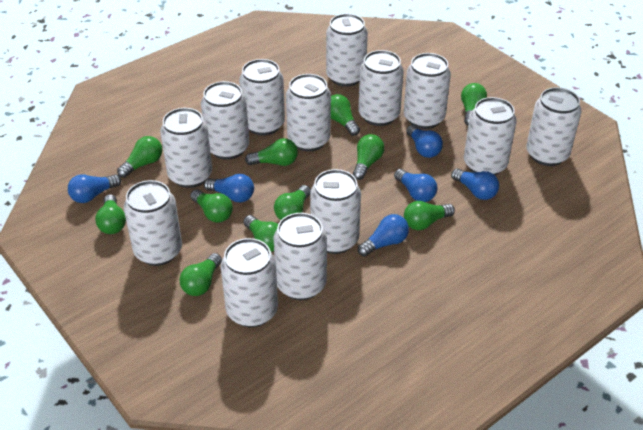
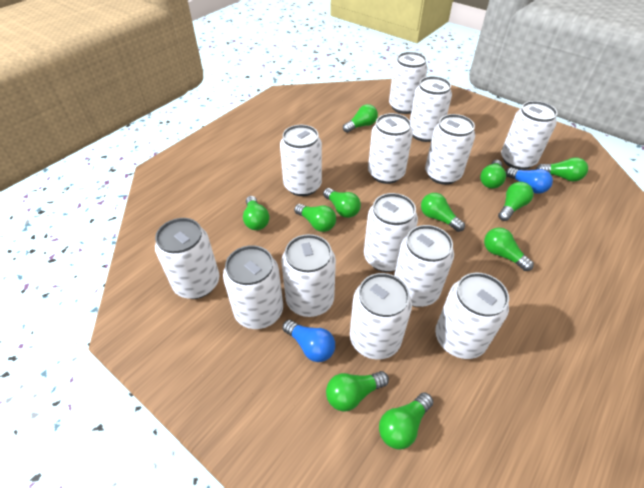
blue light bulb: [68,174,121,203] [204,174,254,202] [358,214,409,257] [394,169,437,202] [406,125,443,158] [451,168,499,200] = 6 -> [282,319,335,362] [506,167,553,194] = 2

